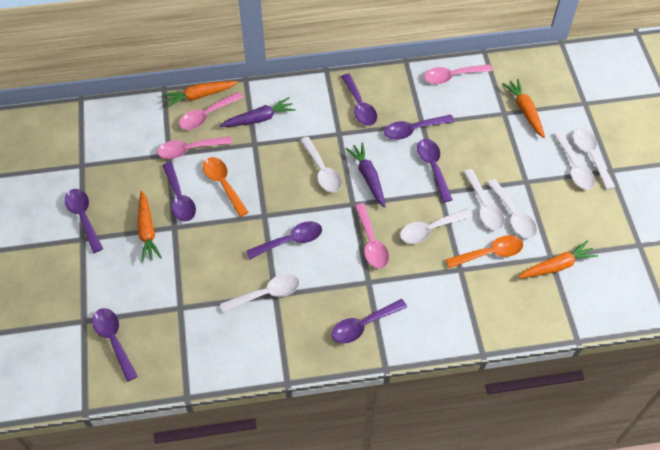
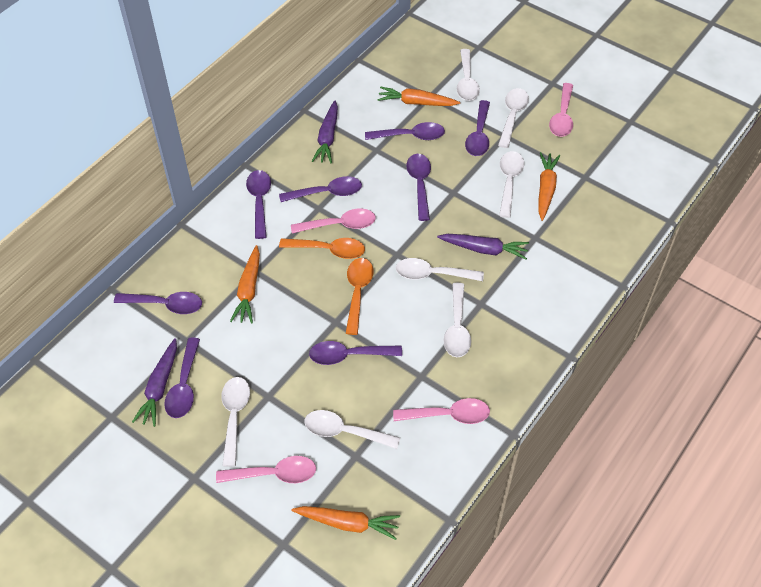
purple carrot: [220,97,295,127] [346,142,386,208] = 2 -> [132,338,177,427] [312,100,338,164] [437,234,529,259] = 3

